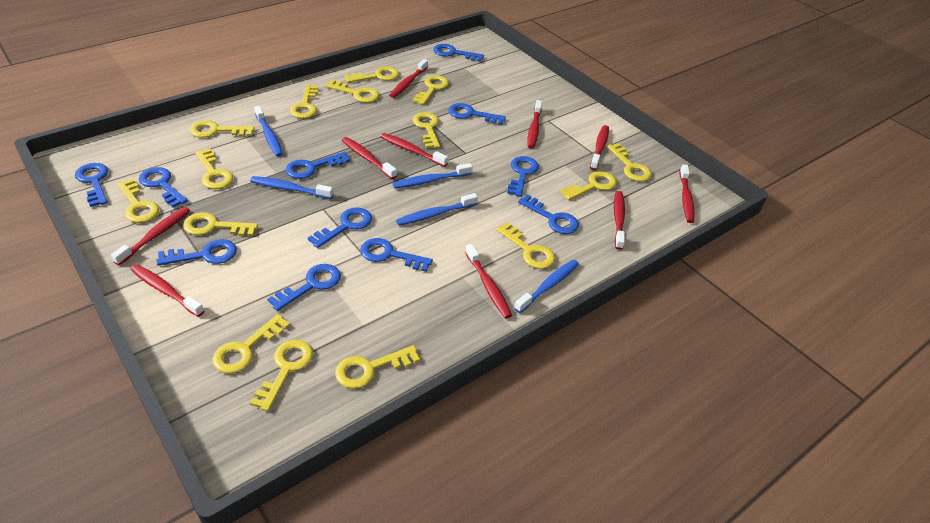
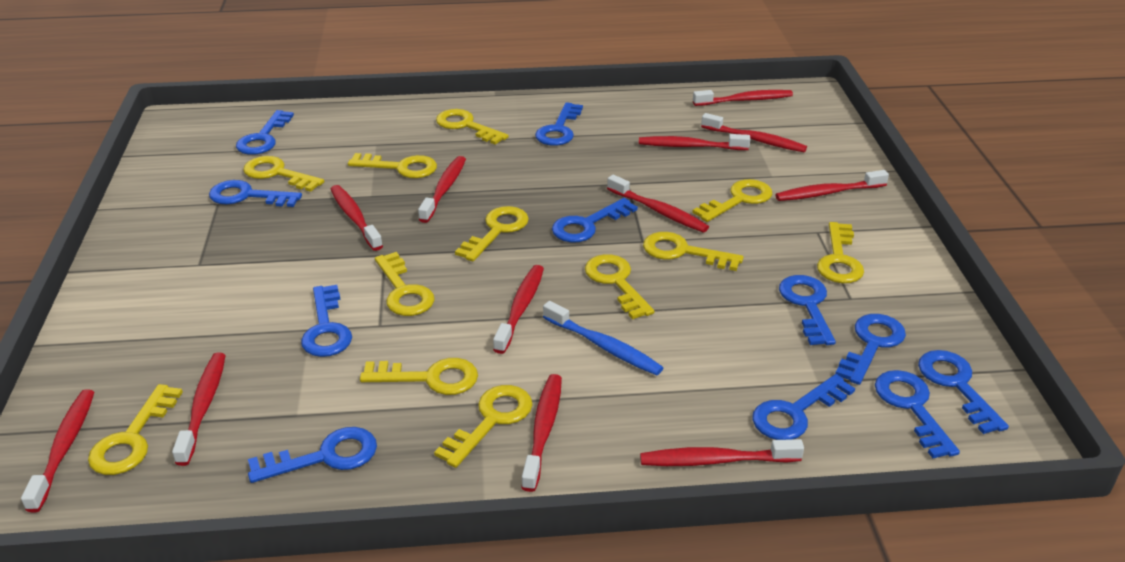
blue toothbrush: [250,176,333,199] [254,106,283,157] [393,163,473,188] [396,193,478,226] [514,259,579,313] = 5 -> [543,301,663,375] = 1
red toothbrush: [111,207,190,265] [131,264,204,317] [342,137,397,179] [380,133,448,167] [389,59,428,98] [465,244,512,319] [527,100,542,149] [590,125,609,170] [614,191,625,250] [679,164,695,223] = 10 -> [21,389,94,512] [172,353,226,466] [330,185,383,251] [418,156,466,223] [493,265,544,354] [521,374,562,492] [607,175,709,233] [639,134,750,150] [640,439,804,466] [693,90,793,106] [701,113,807,152] [775,170,889,201] = 12
yellow key: [117,178,159,223] [183,212,258,236] [190,120,254,138] [195,148,233,189] [212,314,290,374] [250,340,313,411] [290,85,318,118] [325,79,379,103] [335,345,420,389] [345,67,399,83] [413,75,449,105] [413,112,440,148] [496,222,555,269] [560,171,617,200] [607,143,652,182] = 15 -> [88,384,183,475] [243,156,324,192] [348,153,437,178] [360,358,478,395] [375,252,435,316] [434,385,533,468] [436,109,509,145] [455,206,529,261] [585,254,654,319] [643,232,744,271] [692,179,772,222] [817,222,864,283] = 12

